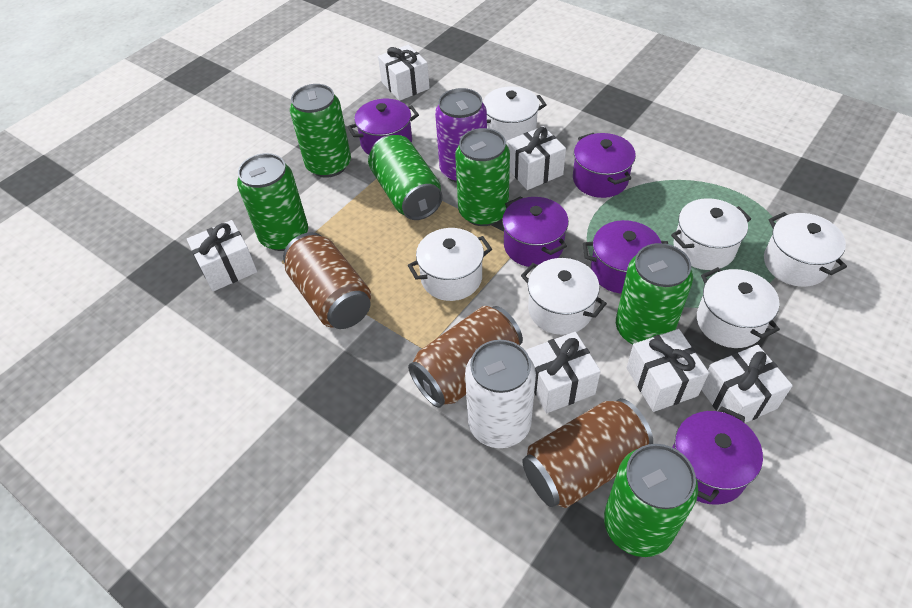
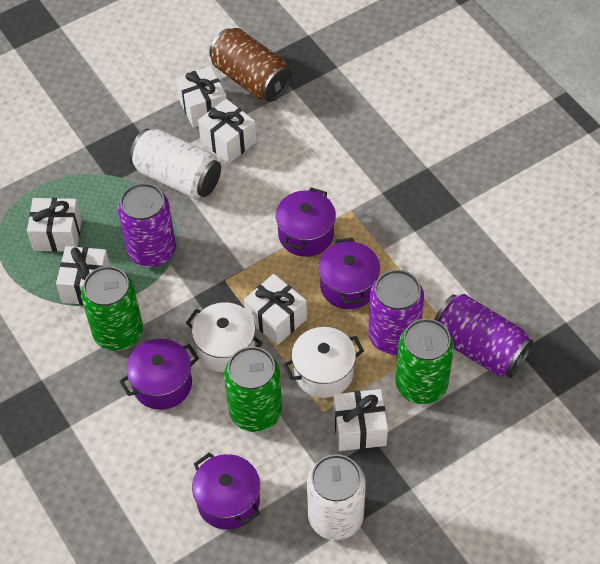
brown can: [283,232,371,329] [408,306,523,408] [522,398,653,508] = 3 -> [209,28,292,102] = 1
green can: [237,153,308,251] [290,84,351,177] [368,135,443,220] [455,128,510,226] [604,444,698,557] [616,243,693,345] = 6 -> [81,266,143,351] [224,347,282,432] [396,319,454,404] = 3
purple can: [435,88,487,183] = 1 -> [118,183,176,267] [368,270,424,355] [434,294,533,378] = 3
purple pot: [348,99,419,155] [502,196,569,267] [573,133,636,198] [583,220,668,294] [673,407,763,505] = 5 -> [119,339,199,410] [192,452,260,530] [275,187,336,257] [318,238,380,309] = 4
white can: [465,340,536,448] = 1 -> [129,129,221,199] [307,454,366,540] = 2
white pot: [408,228,492,301] [483,86,547,145] [521,258,607,335] [671,198,751,270] [697,267,780,348] [764,212,847,287] = 6 -> [186,302,263,372] [283,327,364,398] = 2

